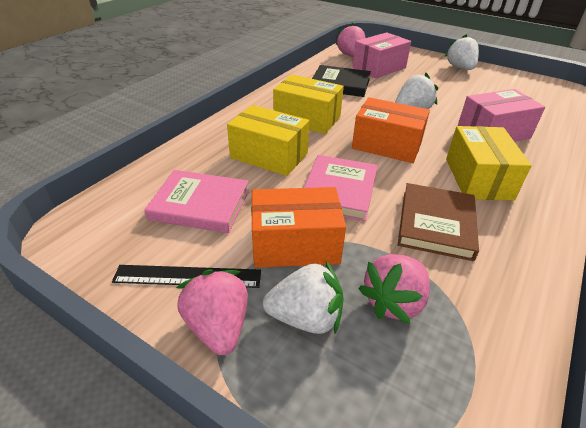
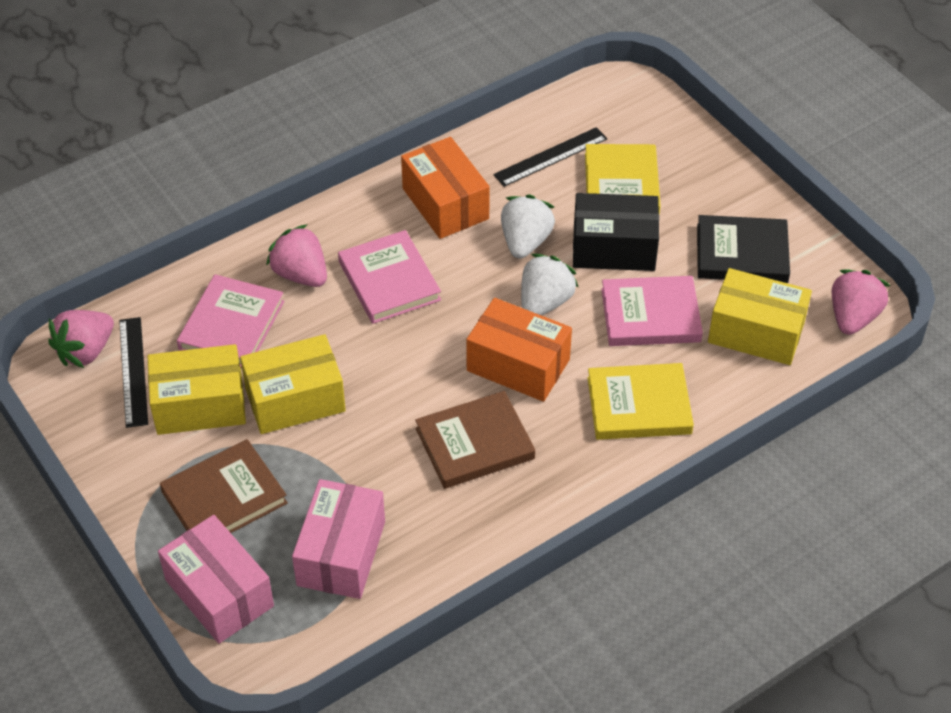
black box: none = 0 -> [573,193,659,271] = 1
black ruler: [112,265,261,288] = 1 -> [119,317,148,428] [493,127,607,187] = 2
brown book: [398,183,479,261] = 1 -> [160,439,288,533] [415,391,535,489] = 2
pink book: [144,170,249,233] [304,155,378,221] = 2 -> [177,274,284,367] [338,230,441,324] [601,276,703,346] = 3
white strawberry: [263,261,344,334] [395,73,438,109] [445,34,479,70] = 3 -> [501,194,555,258] [521,254,579,316] = 2
yellow book: none = 0 -> [585,144,661,214] [587,363,694,440] = 2

